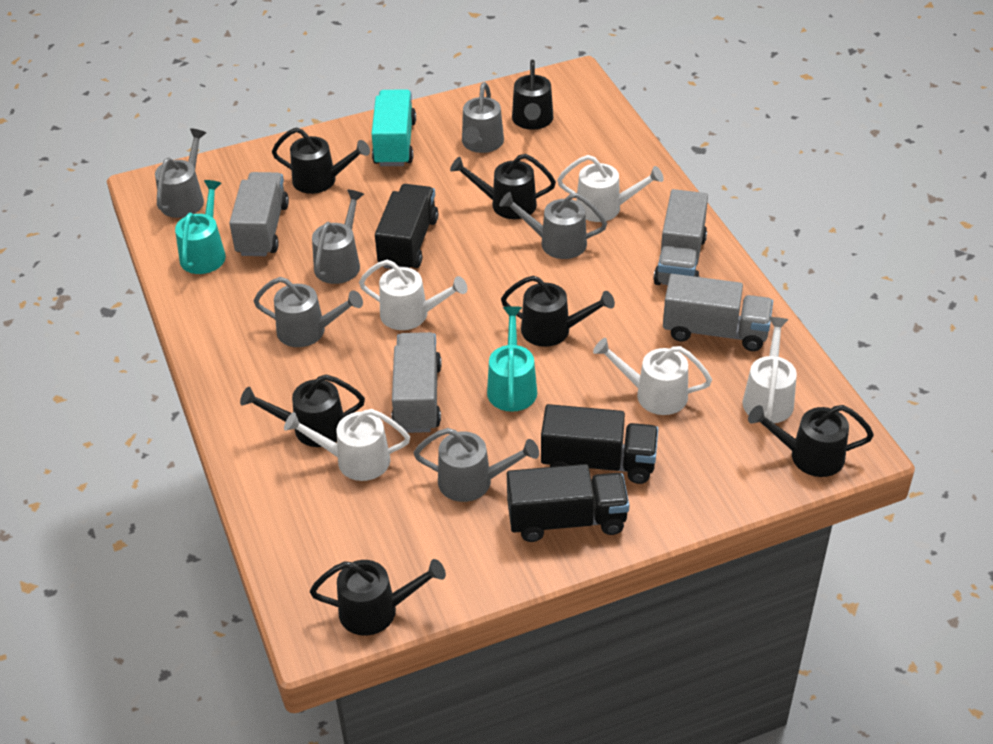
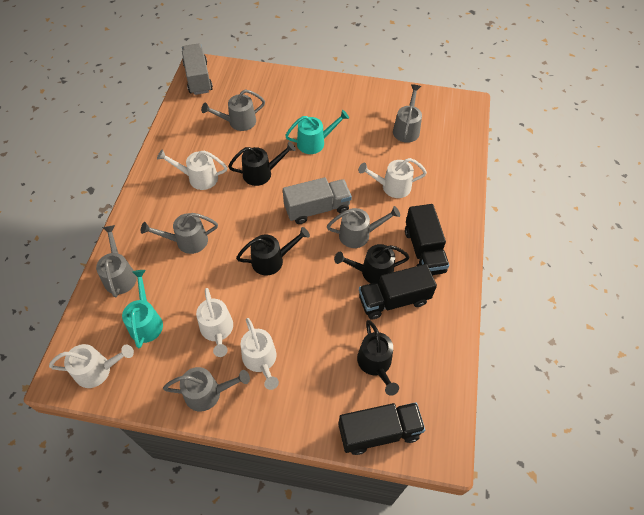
black watering can: [240,375,365,447] [272,127,370,194] [310,559,446,636] [450,154,556,219] [501,276,615,347] [512,60,553,130] [748,405,874,477] = 7 -> [228,142,296,186] [236,227,310,276] [334,244,410,284] [357,320,399,396] = 4
grey truck: [229,172,289,256] [391,332,442,433] [653,189,708,285] [663,274,773,351] = 4 -> [182,44,213,95] [283,177,352,224] = 2
turquoise truck: [372,89,416,166] = 1 -> none = 0

